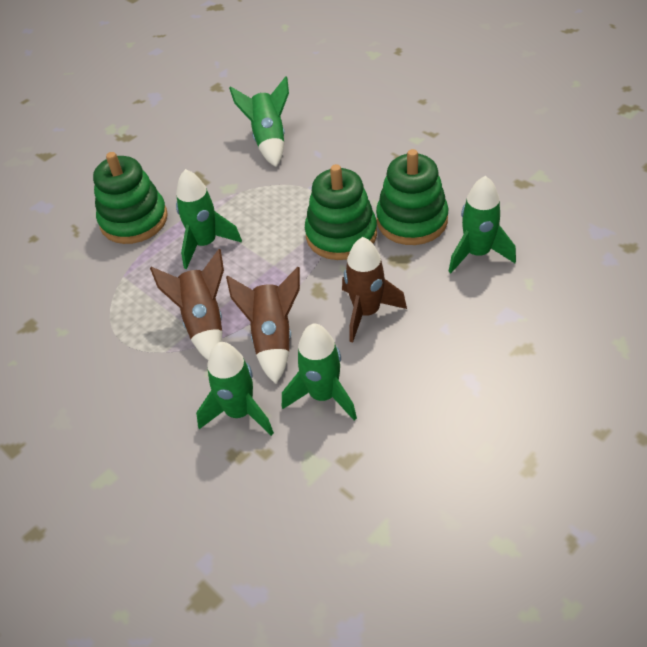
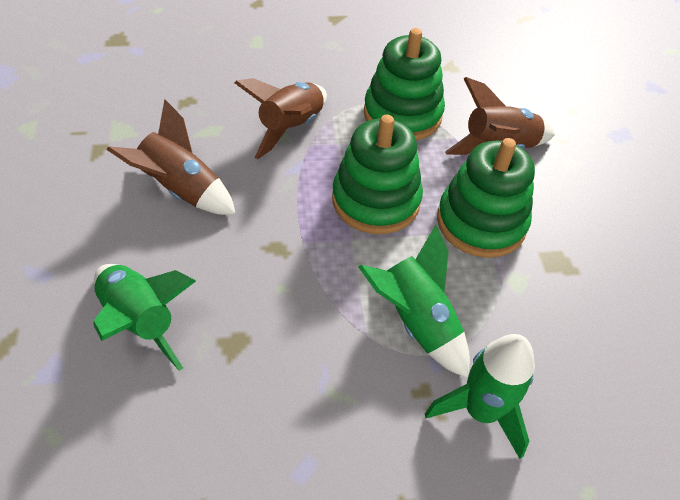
green rocket: [176,169,242,269] [196,342,274,436] [229,76,289,167] [282,323,357,421] [448,176,516,273] = 5 -> [93,264,196,371] [358,225,470,378] [425,334,535,459] = 3

